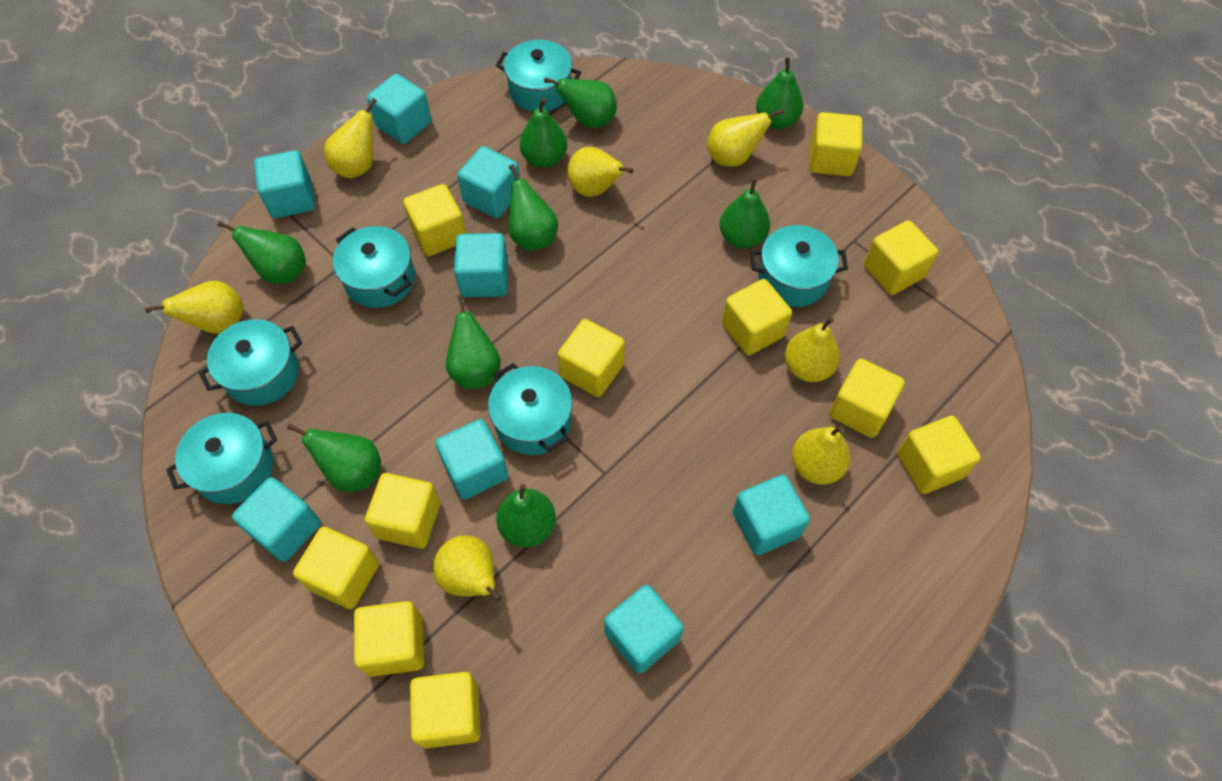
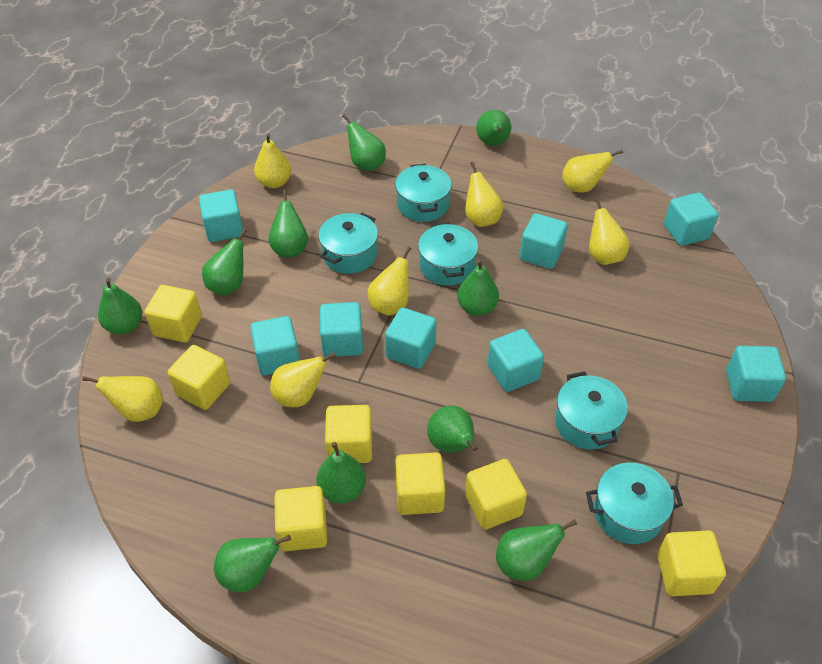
green pear: [218,221,306,284] [287,423,381,492] [446,295,501,389] [496,484,556,547] [508,164,558,251] [520,98,567,168] [544,78,617,128] [720,178,770,249] [756,57,803,129] = 9 -> [98,278,142,334] [202,228,247,296] [214,535,291,592] [268,189,308,257] [316,442,366,504] [342,114,386,171] [427,405,478,453] [457,259,499,316] [476,110,512,146] [496,519,577,581] = 10
turquoise pot: [166,413,277,504] [199,319,302,406] [333,226,415,308] [488,363,573,455] [496,40,581,112] [750,225,848,307] = 6 -> [318,213,378,274] [395,164,452,222] [418,222,478,286] [555,371,628,450] [586,463,683,544] = 5
yellow cube: [293,527,379,609] [354,601,424,677] [365,473,440,549] [403,184,466,256] [410,672,481,748] [558,319,625,397] [722,279,792,356] [809,112,862,176] [829,358,905,438] [864,220,938,295] [897,416,981,494] = 11 -> [145,285,202,342] [168,345,230,410] [275,486,327,551] [325,405,372,463] [395,452,445,515] [465,459,527,530] [657,530,726,596] = 7

